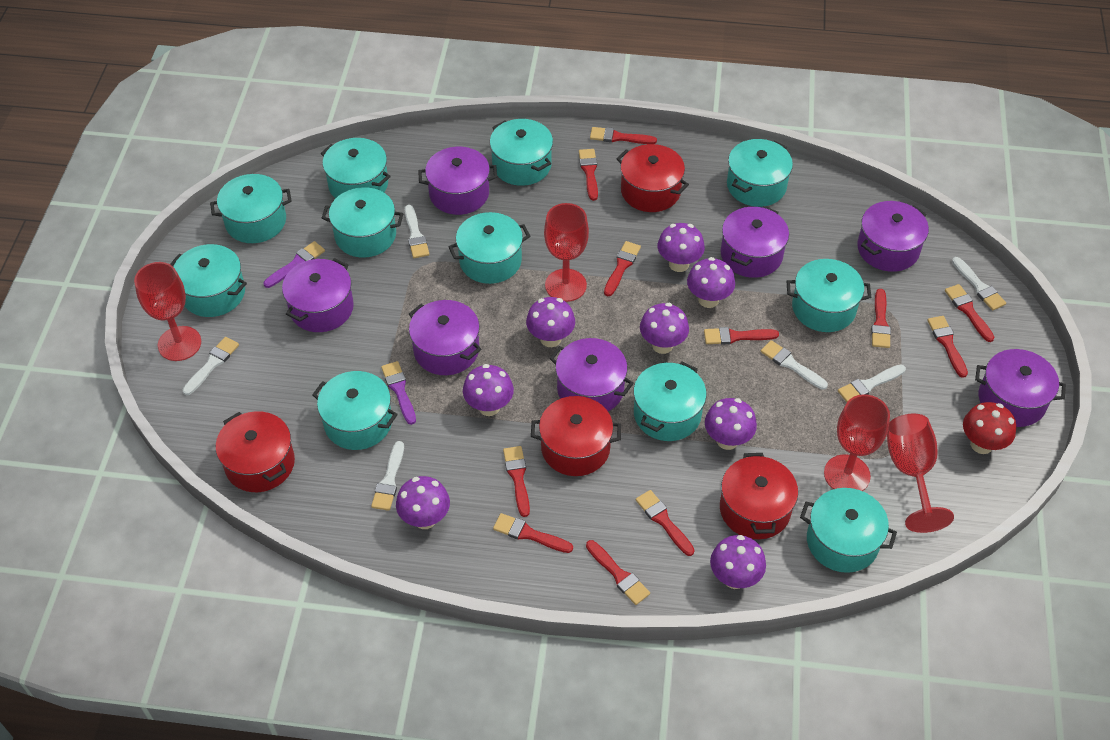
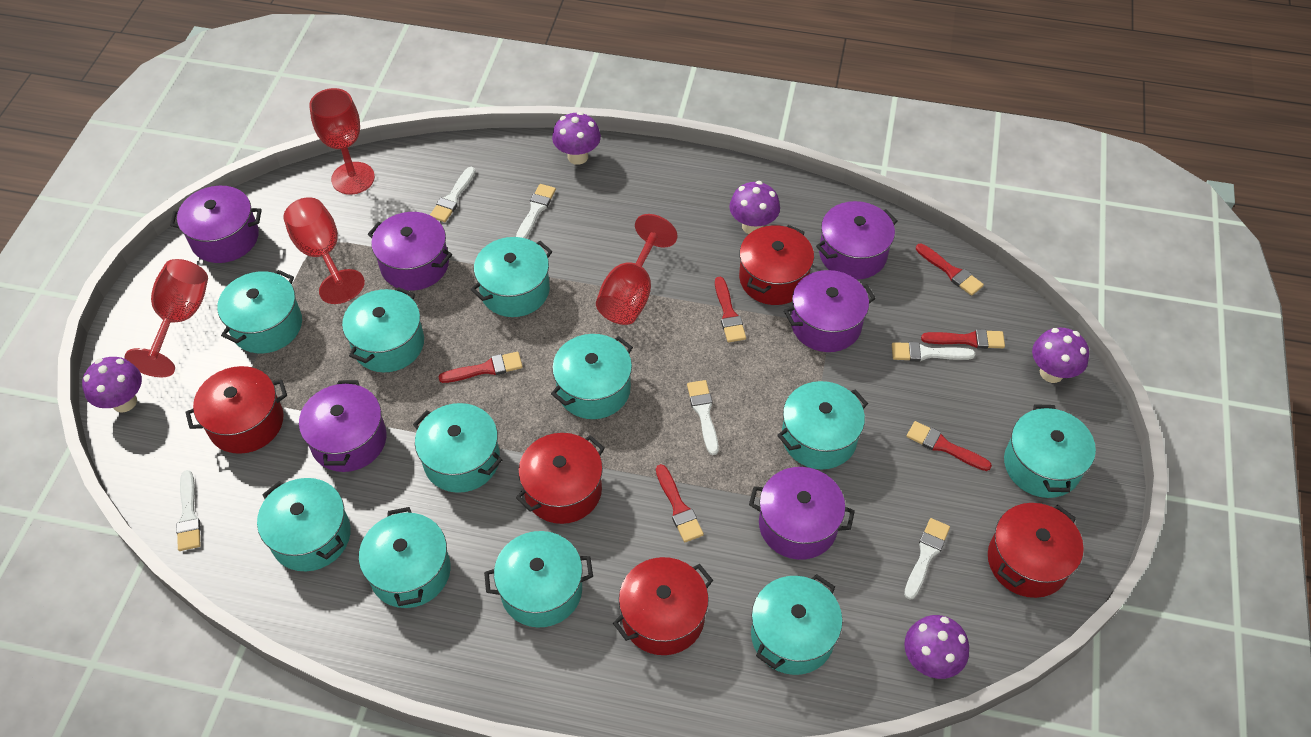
purple brush: [264,241,325,288] [381,361,416,425] = 2 -> none = 0
purple mushroom: [396,476,450,529] [463,364,514,416] [526,297,575,347] [640,303,689,354] [658,223,705,272] [687,257,735,308] [705,398,757,450] [710,535,766,589] = 8 -> [82,357,142,413] [552,112,601,165] [729,181,780,234] [904,615,969,679] [1032,328,1089,383] = 5
purple pot: [282,258,354,332] [409,300,481,375] [418,147,497,215] [550,338,634,411] [721,206,789,278] [857,201,929,272] [975,349,1066,427] = 7 -> [170,186,262,263] [299,380,386,472] [368,212,452,291] [749,467,855,560] [784,270,876,352] [816,201,898,280] = 6
red brush: [493,513,573,553] [503,446,530,517] [579,149,598,201] [586,540,650,605] [590,127,657,144] [604,241,641,296] [636,490,694,556] [704,327,779,345] [871,289,891,348] [927,316,968,378] [945,284,995,342] = 11 -> [438,352,523,383] [656,464,704,542] [715,277,746,342] [907,421,992,471] [916,244,984,296] [921,329,1005,349] = 6
red mushroom: [963,402,1016,454] = 1 -> none = 0
red pot: [216,411,295,492] [531,396,621,476] [616,144,689,212] [720,453,798,539] = 4 -> [185,366,287,454] [516,433,605,524] [613,557,713,655] [739,225,814,305] [988,503,1084,598] = 5

